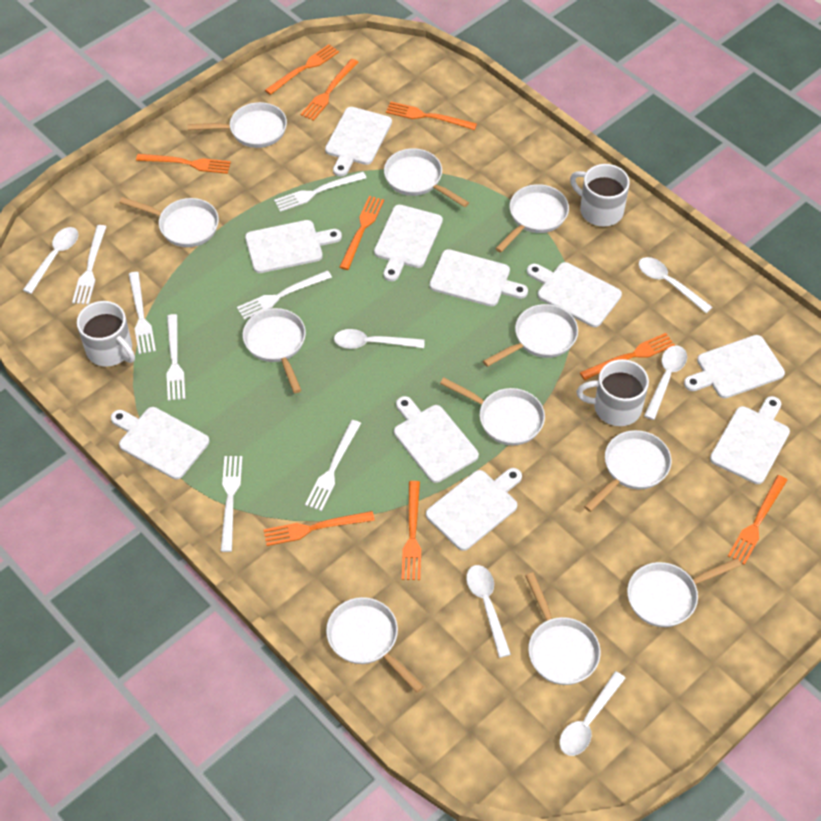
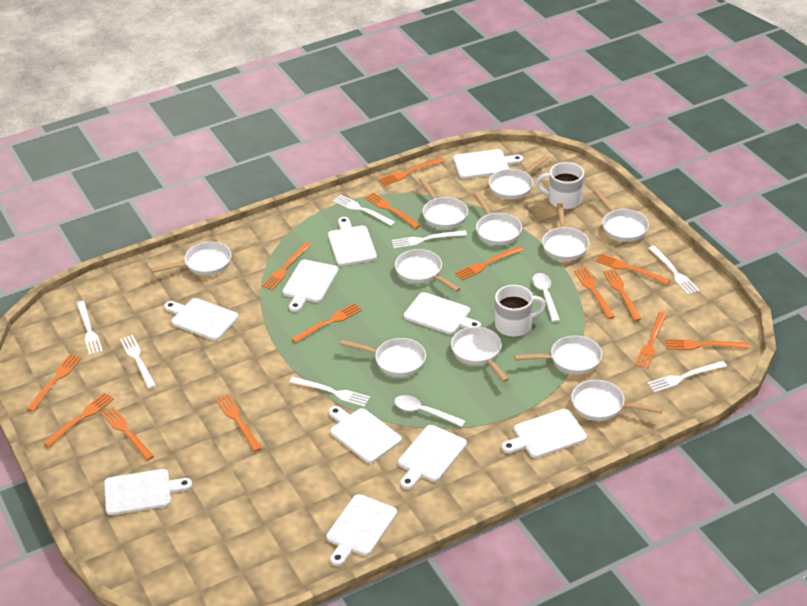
orange fork: [136,154,231,174] [263,511,375,546] [265,44,339,95] [301,59,359,121] [340,196,384,270] [386,101,477,130] [402,481,421,580] [580,333,675,380] [728,475,787,565] = 9 -> [27,354,82,412] [43,393,114,447] [101,407,154,461] [216,394,262,452] [261,242,311,290] [292,303,362,343] [364,192,421,229] [378,158,445,186] [455,246,523,280] [574,268,615,319] [596,253,670,285] [603,269,641,321] [635,312,667,369] [665,339,750,350] = 14
white mug: [77,301,135,366] [570,164,630,227] [576,359,649,426] = 3 -> [495,285,546,337] [536,162,584,209] = 2
white spoon: [23,227,78,294] [334,329,425,349] [466,565,511,658] [559,671,625,756] [639,257,712,313] [644,345,687,420] = 6 -> [394,395,466,427] [532,273,560,322] = 2

